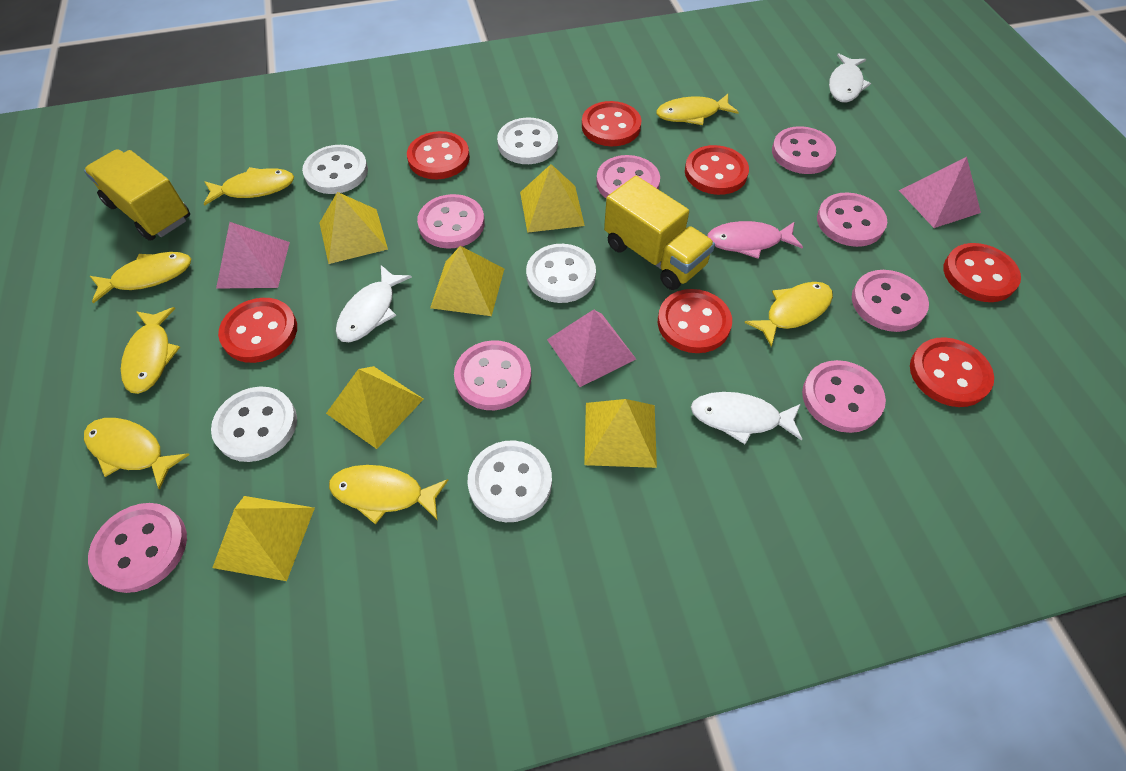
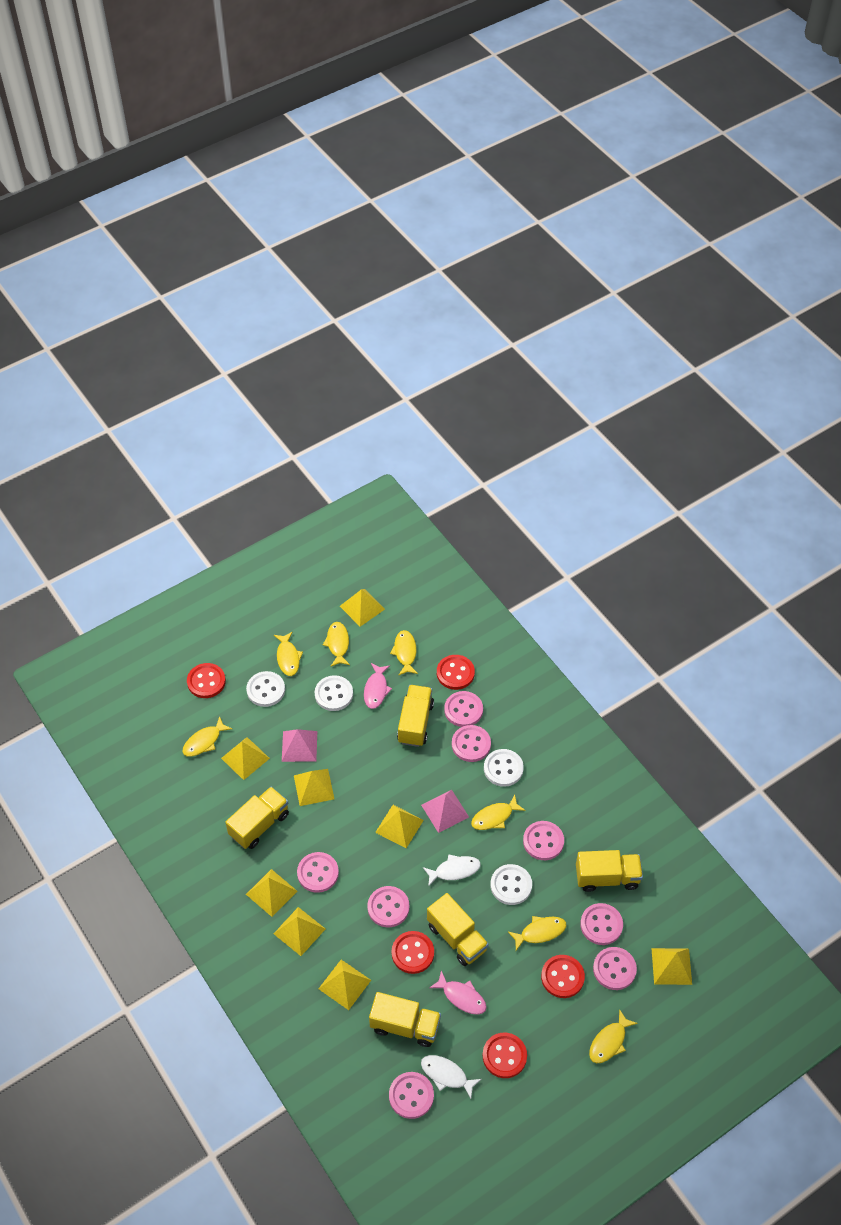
pink fish: [707,221,803,259] = 1 -> [364,663,392,709] [429,970,487,1015] = 2
pink pyramid: [216,222,290,289] [547,309,636,387] [899,157,981,228] = 3 -> [282,729,317,762] [421,790,469,833] = 2
red button: [218,298,297,363] [407,131,470,179] [582,101,642,146] [658,289,732,353] [685,145,749,195] [910,337,994,407] [944,243,1021,302] = 7 -> [187,663,226,698] [391,931,434,974] [437,655,475,690] [483,1033,527,1078] [541,955,585,998] = 5
white button: [211,386,297,462] [302,145,368,194] [468,440,552,522] [497,118,558,164] [526,244,596,303] = 5 -> [246,671,285,707] [315,675,353,711] [484,749,524,787] [490,864,532,905] = 4
white fish: [336,265,412,342] [691,392,802,444] [829,53,871,102] = 3 -> [421,1055,481,1099] [423,854,481,887] = 2
yellow pyramid: [212,496,315,581] [320,192,388,264] [326,366,424,449] [430,246,504,316] [520,164,585,233] [584,399,657,468] = 6 -> [221,737,270,780] [246,869,297,917] [274,907,325,956] [294,769,334,806] [319,960,371,1010] [340,589,385,627] [375,805,424,848] [651,948,692,985] = 8
yellow truck: [84,149,190,241] [604,176,715,290] = 2 -> [225,787,289,849] [369,992,441,1047] [397,685,434,747] [427,893,489,966] [576,850,643,892] = 5

